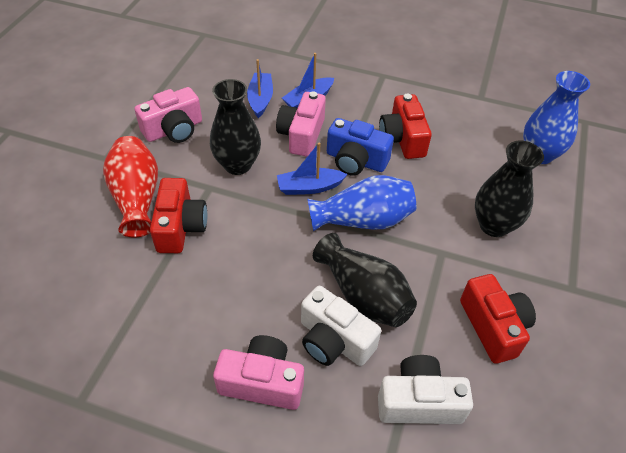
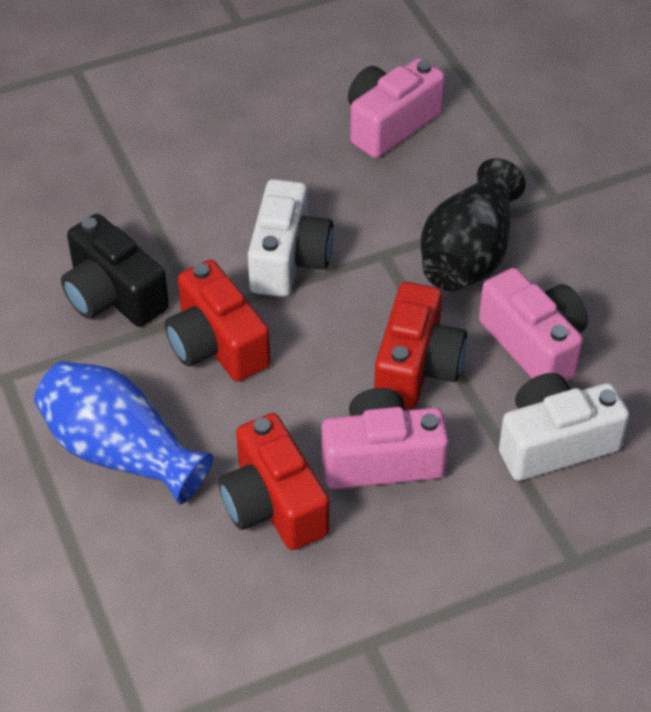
black camera: none = 0 -> [61,214,169,327] = 1
black vase: [210,79,261,175] [313,233,417,327] [475,141,544,237] = 3 -> [421,158,526,291] = 1
blue boat: [247,59,273,118] [277,143,348,195] [282,53,334,108] = 3 -> none = 0
blue camera: [327,118,394,176] = 1 -> none = 0
blue vase: [308,175,416,232] [523,71,590,164] = 2 -> [34,361,213,505] = 1
red vase: [103,136,158,238] = 1 -> none = 0

